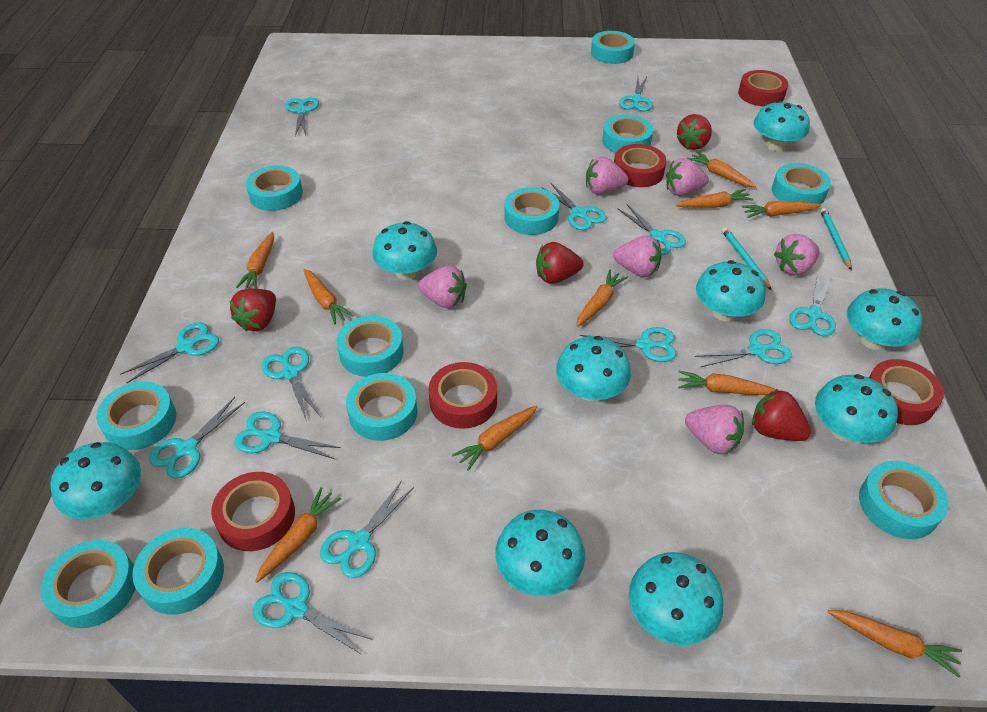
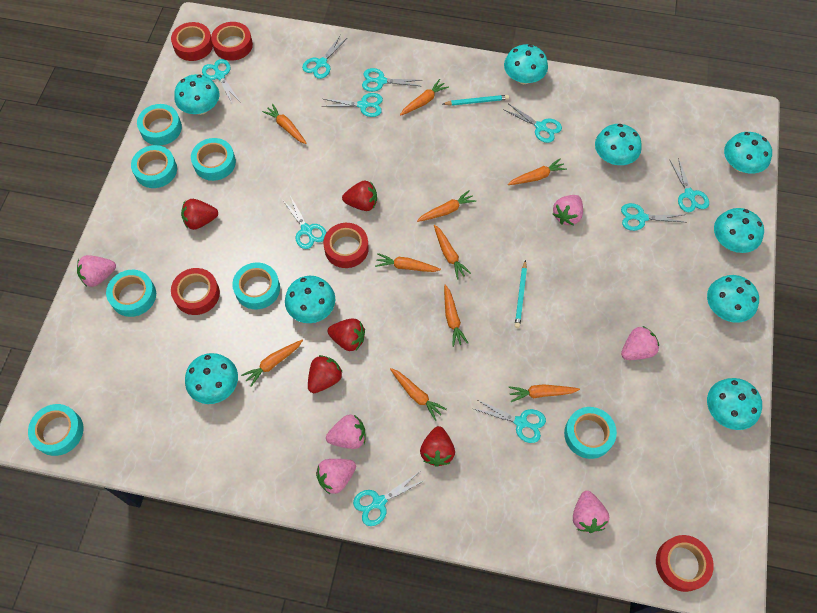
red strawberry: [230,288,276,332] [536,242,584,284] [677,114,712,150] [752,389,811,441] = 4 -> [181,199,218,230] [308,355,343,393] [328,319,365,351] [342,181,377,211] [420,426,455,467] = 5
turquoise scissors: [120,322,219,383] [149,397,245,479] [234,411,341,459] [253,572,371,655] [262,347,321,419] [285,97,319,136] [320,481,414,578] [542,182,606,230] [580,327,676,362] [617,204,686,255] [619,77,653,111] [694,329,792,367] [789,275,836,336] = 13 -> [202,59,239,103] [283,196,327,249] [302,35,348,79] [322,93,383,117] [353,472,425,526] [362,68,421,92] [474,399,546,443] [503,104,562,143] [621,203,685,231] [670,158,709,212] = 10
turquoise tape: [41,540,136,628] [96,381,176,450] [132,528,224,615] [246,165,303,211] [336,316,404,377] [346,373,418,441] [504,187,559,235] [591,31,635,64] [602,115,653,153] [772,163,831,204] [859,461,948,539] = 11 -> [28,404,84,456] [106,270,156,317] [131,145,177,188] [137,104,182,146] [191,138,236,181] [232,262,280,309] [564,407,617,459] = 7

